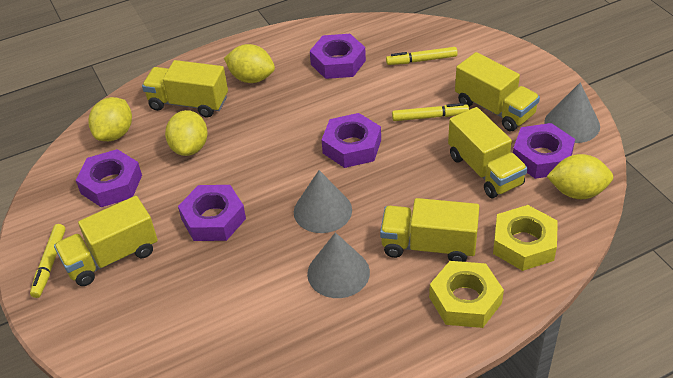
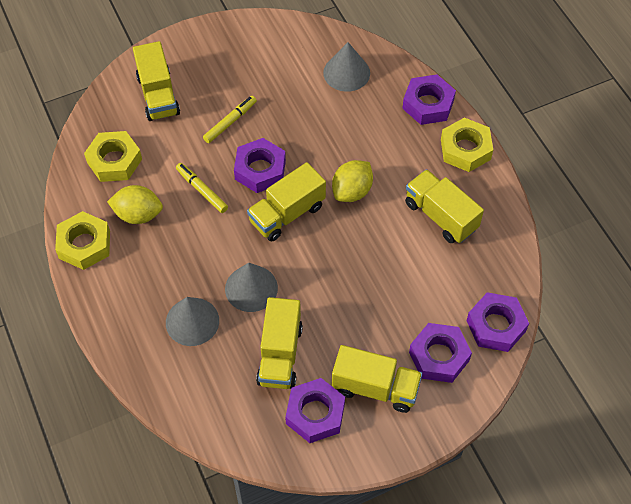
yellow lemon: [88,97,132,141] [165,110,208,156] [224,44,275,83] [546,154,613,199] = 4 -> [107,185,163,224] [332,160,373,202] = 2
yellow marker: [30,224,65,298] [386,47,458,65] [392,103,469,121] = 3 -> [176,163,228,213] [203,96,257,143] = 2
yellow nut: [429,261,504,328] [493,205,558,271] = 2 -> [55,211,110,270] [84,131,142,182] [441,118,493,172] = 3

